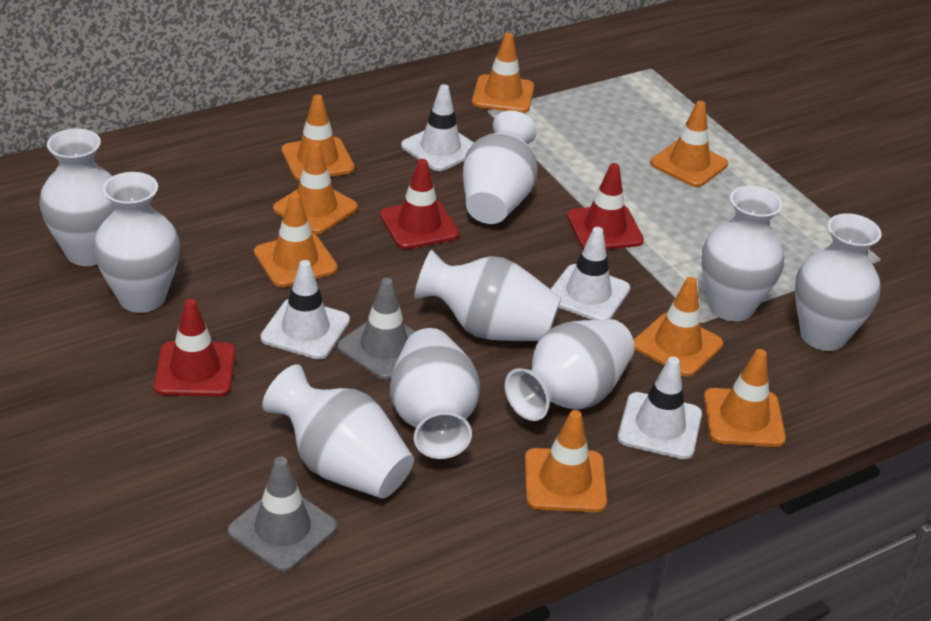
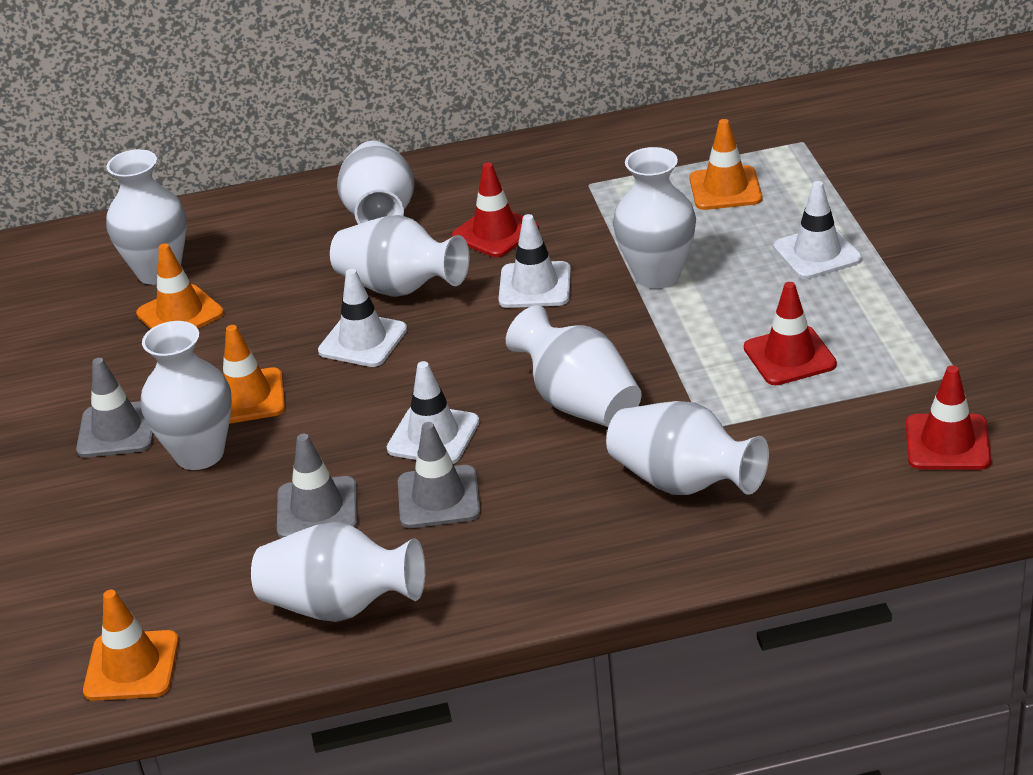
grey traffic cone: [228,457,337,572] [337,278,416,380] = 2 -> [76,358,154,457] [277,434,358,538] [398,422,481,528] = 3
orange traffic cone: [254,193,338,288] [273,142,358,234] [282,95,355,181] [472,33,534,113] [525,410,607,512] [634,277,723,377] [650,101,728,187] [704,349,786,447] = 8 -> [83,590,179,701] [136,244,224,329] [223,325,285,424] [690,119,762,210] = 4
white vase: [39,128,115,266] [93,172,180,313] [262,364,414,499] [390,328,480,459] [414,250,561,341] [463,111,537,224] [505,319,635,421] [701,186,784,322] [795,213,882,351] = 9 -> [106,149,187,285] [141,321,232,470] [251,522,426,622] [330,215,469,297] [337,141,415,224] [506,305,642,427] [606,401,769,495] [613,147,696,289] = 8

